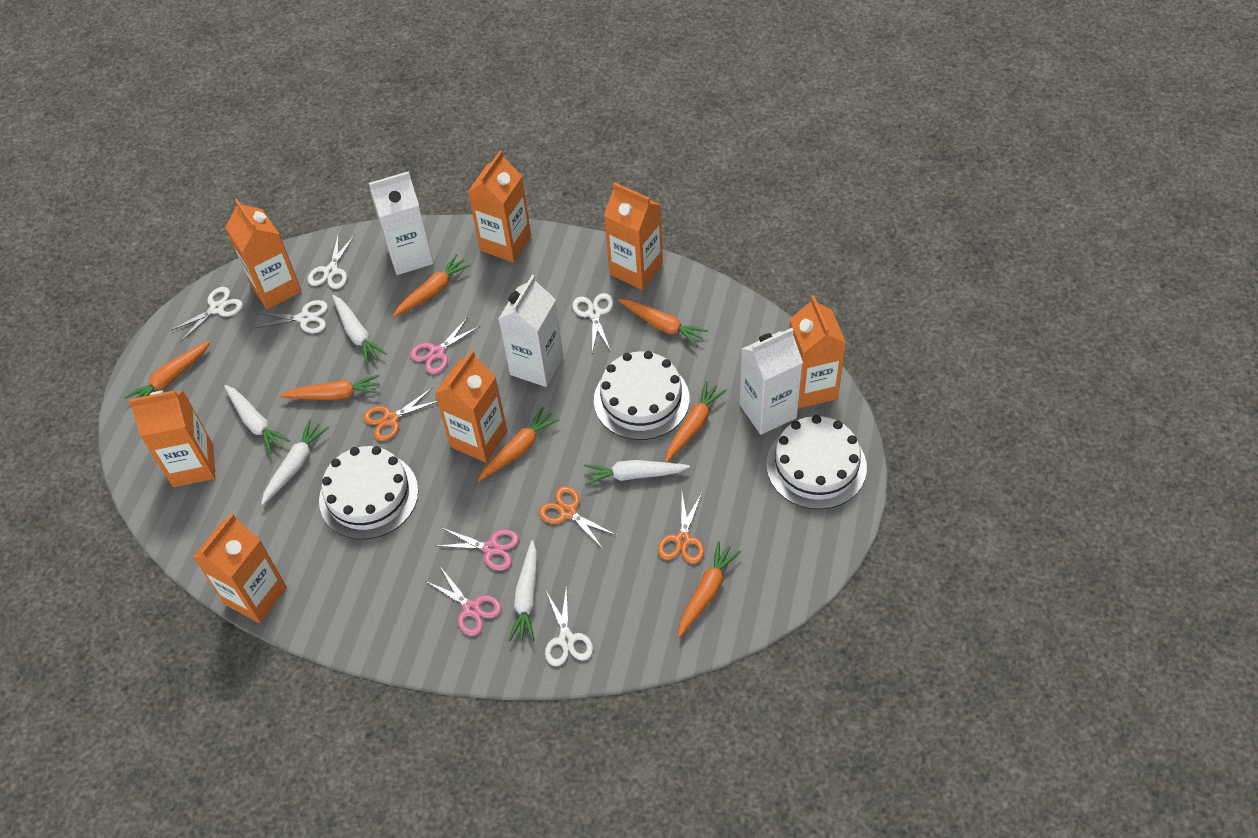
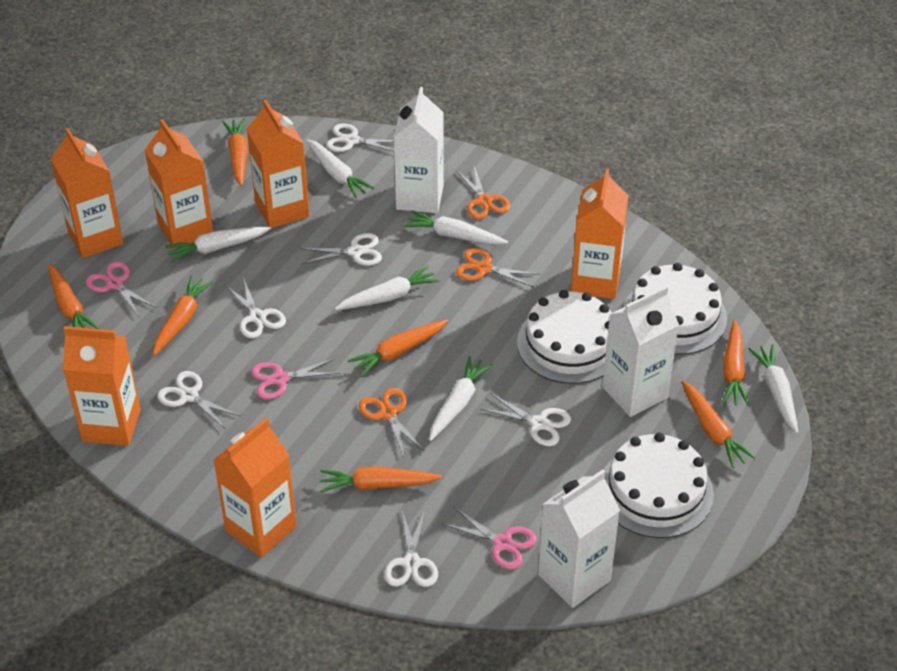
orange carton: [129,390,215,487] [193,513,287,623] [225,199,302,309] [435,350,507,463] [468,151,531,262] [604,182,663,290] [789,295,846,408] = 7 -> [51,128,123,258] [63,326,141,446] [145,119,213,249] [213,418,297,558] [246,100,310,228] [571,169,629,299] = 6
white carrot: [224,385,290,454] [261,419,329,505] [332,295,387,365] [508,540,537,642] [584,460,690,486] = 5 -> [165,227,271,263] [306,139,374,198] [335,265,440,310] [404,210,508,245] [429,356,493,441] [749,344,798,433] = 6
white scissors: [170,287,243,341] [255,300,328,333] [308,235,355,289] [545,586,593,666] [572,293,613,353] = 5 -> [157,371,240,429] [224,277,286,338] [300,233,382,266] [326,123,394,152] [384,511,438,587] [481,393,571,446] = 6

